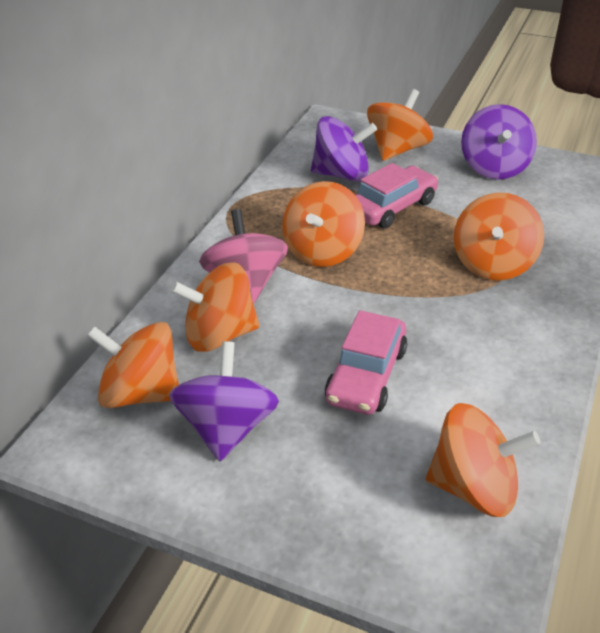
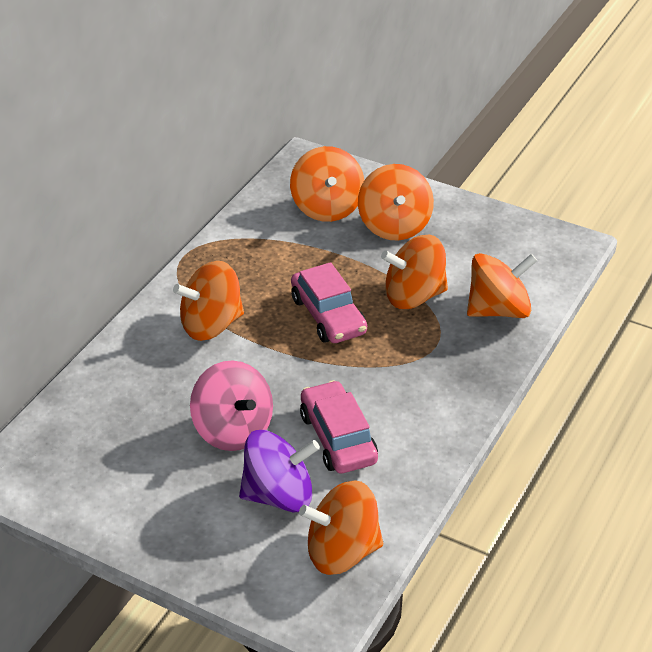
purple spinning top: [169,341,279,461] [311,116,377,182] [461,104,537,180] = 3 -> [239,430,320,513] = 1

